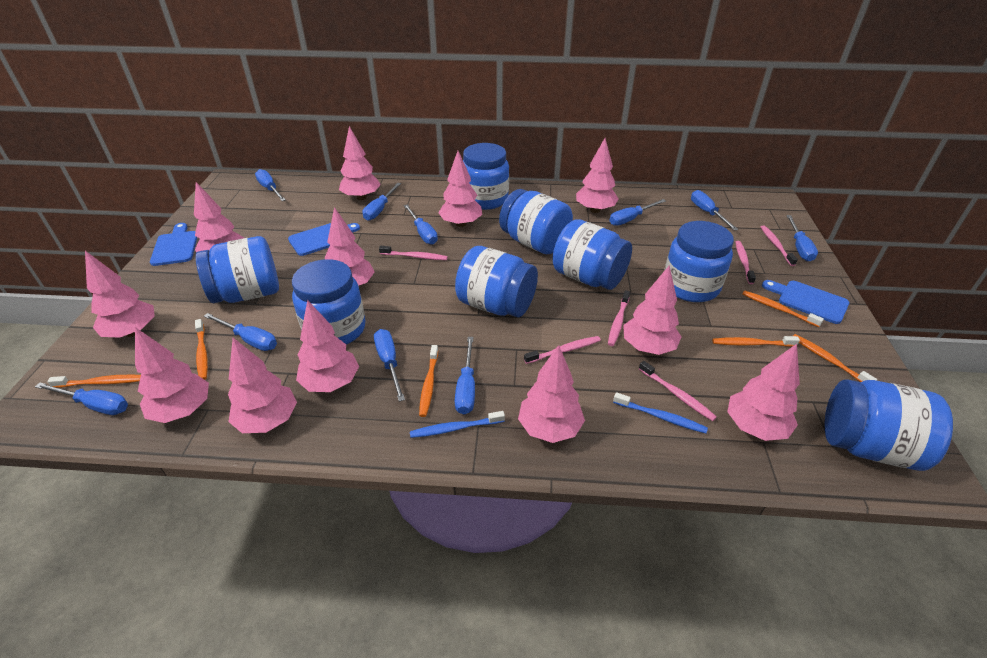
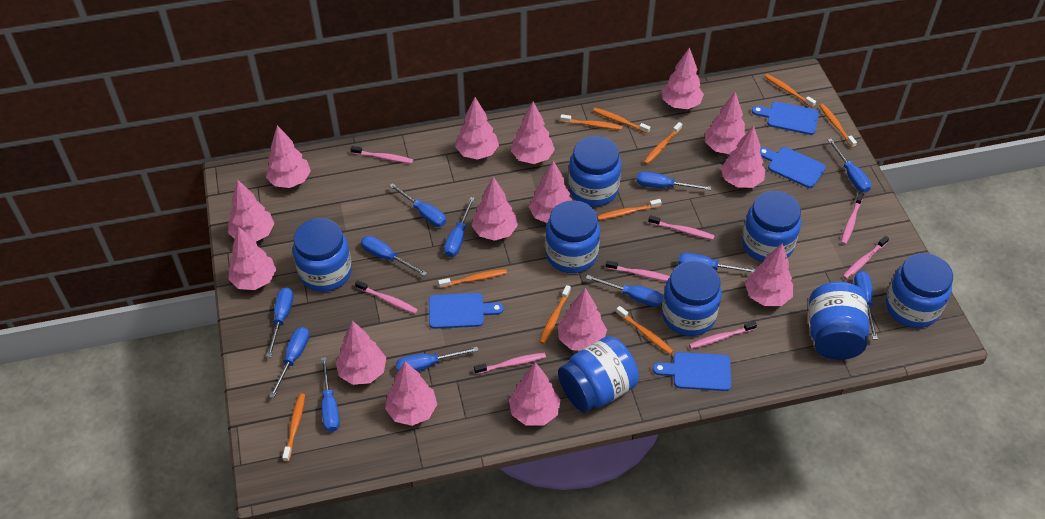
blue cutting board: [150,223,197,266] [288,223,360,256] [762,280,849,324] = 3 -> [429,293,504,329] [653,352,731,391] [752,101,819,135] [760,147,826,188] = 4
blue screwdriver: [35,383,128,415] [204,313,277,351] [255,169,286,201] [362,183,401,221] [374,329,405,402] [404,204,438,245] [455,337,475,414] [609,199,666,226] [691,190,738,231] [786,215,818,261] = 10 -> [266,287,293,357] [269,327,310,398] [321,357,340,432] [361,236,427,276] [389,183,446,227] [396,347,479,372] [444,197,475,257] [586,275,663,307] [637,171,711,190] [678,253,755,273] [828,139,871,193] [854,271,878,339] = 12
blue toothbrush: [410,411,505,438] [613,392,708,434] = 2 -> none = 0
orange toothbrush: [47,375,141,388] [195,319,208,380] [419,345,438,417] [712,336,800,347] [742,291,824,327] [793,334,877,382] = 6 -> [282,394,305,462] [438,269,507,288] [539,285,571,344] [560,114,622,130] [593,108,650,134] [597,199,662,220] [616,306,673,354] [644,122,682,165] [764,74,816,108] [819,104,857,148] = 10
pink toothbrush: [379,246,448,260] [524,336,601,364] [608,290,630,346] [639,361,717,421] [735,241,756,284] [761,225,798,266] = 6 -> [350,146,413,163] [355,280,418,314] [474,353,546,374] [606,260,670,281] [648,215,715,240] [689,321,757,349] [841,193,864,245] [843,236,889,279] = 8
pink tree: [85,251,155,338] [135,327,209,423] [194,182,244,252] [228,338,297,433] [296,300,359,392] [325,207,374,286] [339,126,381,200] [438,151,482,227] [518,345,585,443] [576,138,619,213] [623,266,681,355] [727,344,800,441] = 12 -> [228,180,275,241] [228,227,276,290] [266,125,311,188] [336,321,386,385] [385,361,437,426] [455,97,499,160] [472,177,518,241] [509,362,561,426] [511,102,555,164] [529,160,573,223] [558,288,607,351] [662,47,704,109] [705,92,745,154] [721,125,765,188] [745,243,793,306] = 15

